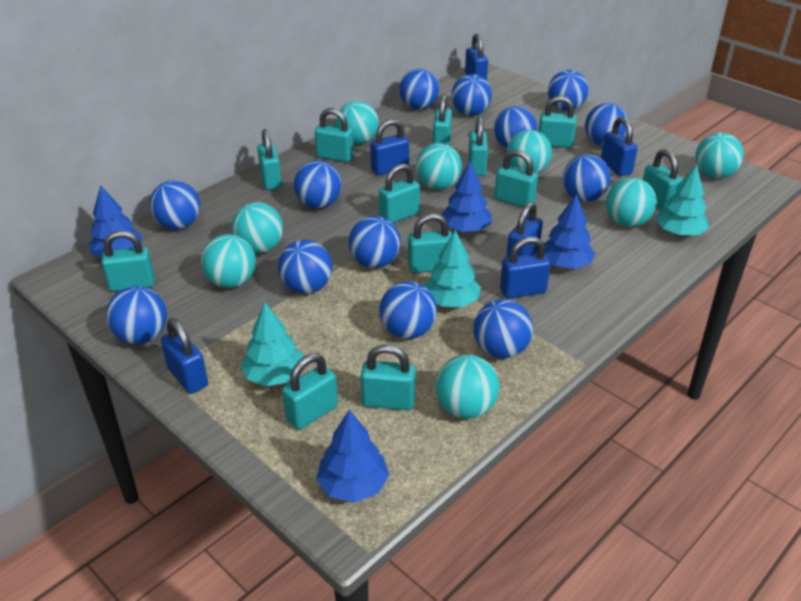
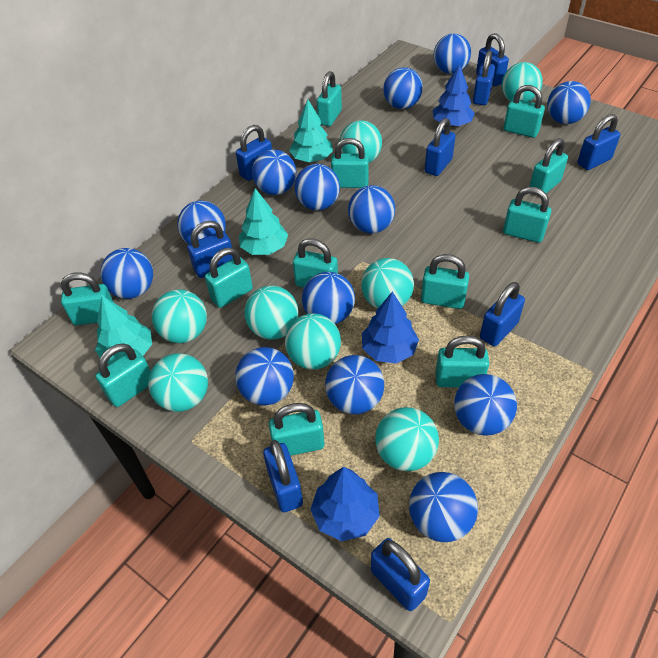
blue padlock: [161,318,208,394] [370,119,409,175] [465,34,488,81] [500,237,550,299] [506,202,543,258] [601,117,638,176] = 6 -> [187,221,233,278] [236,125,272,181] [263,440,303,512] [371,538,430,611] [425,118,456,176] [473,51,495,105] [476,33,509,86] [480,282,525,347] [577,114,621,170] = 9
blue tree: [88,185,142,257] [316,410,389,503] [441,161,492,232] [544,194,595,269] = 4 -> [310,467,380,541] [362,292,419,364] [433,64,475,127] = 3

